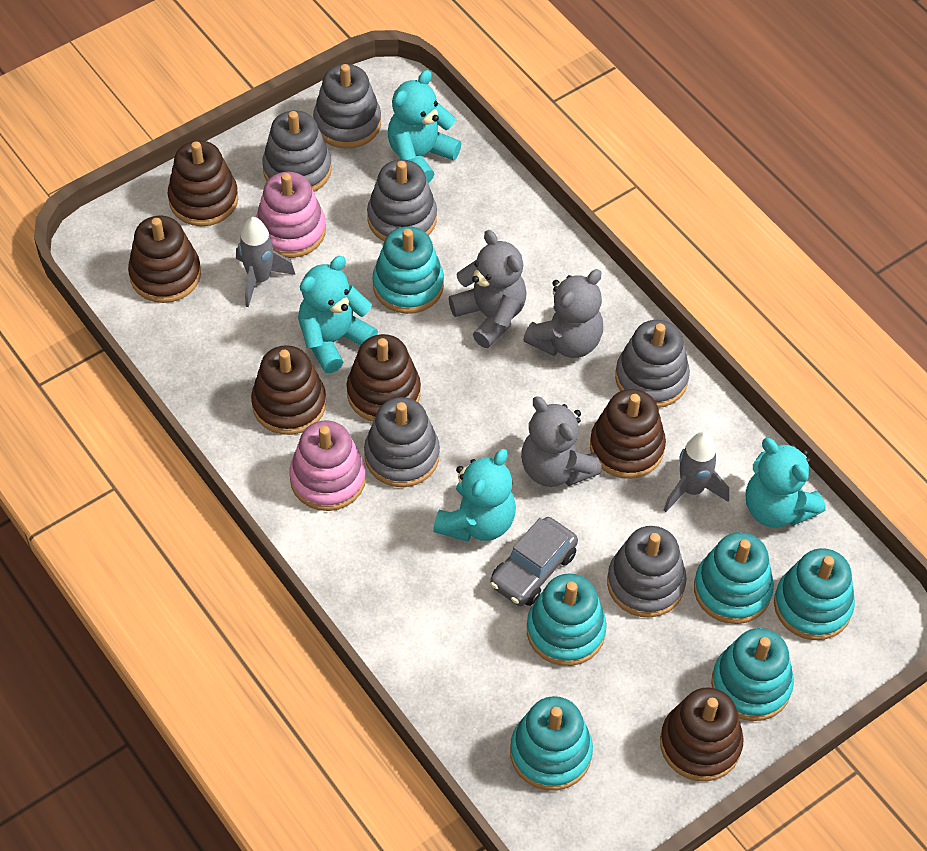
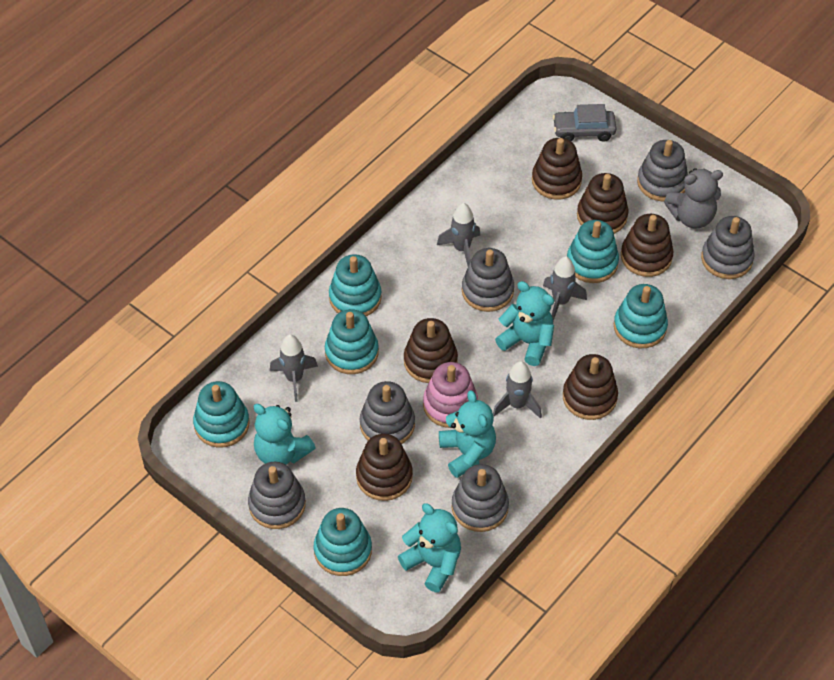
grey rocket: [236,217,295,307] [664,432,729,512] = 2 -> [270,335,318,402] [437,203,480,267] [493,361,542,419] [543,257,587,321] = 4
grey teddy bear: [449,230,527,348] [521,396,602,487] [523,269,603,358] = 3 -> [664,168,723,228] = 1
pink stacking toy: [256,172,326,258] [290,420,366,511] = 2 -> [423,362,478,428] = 1

